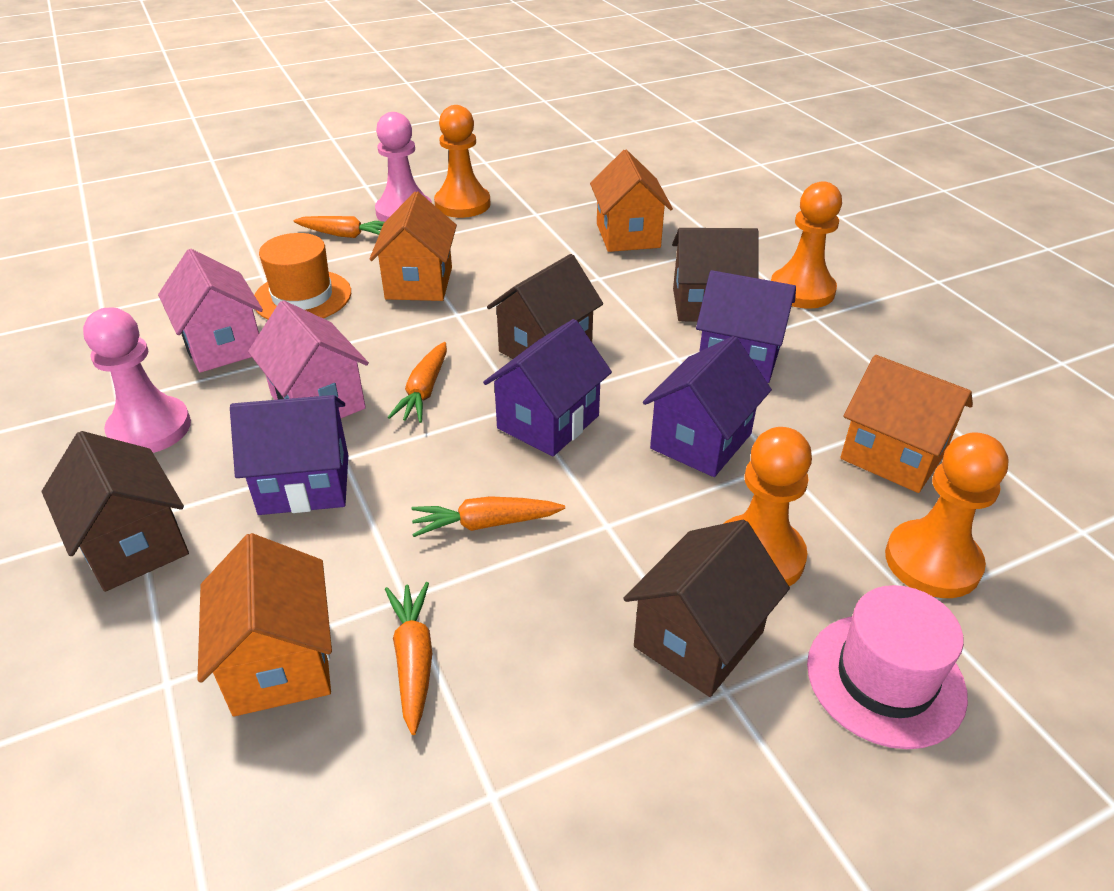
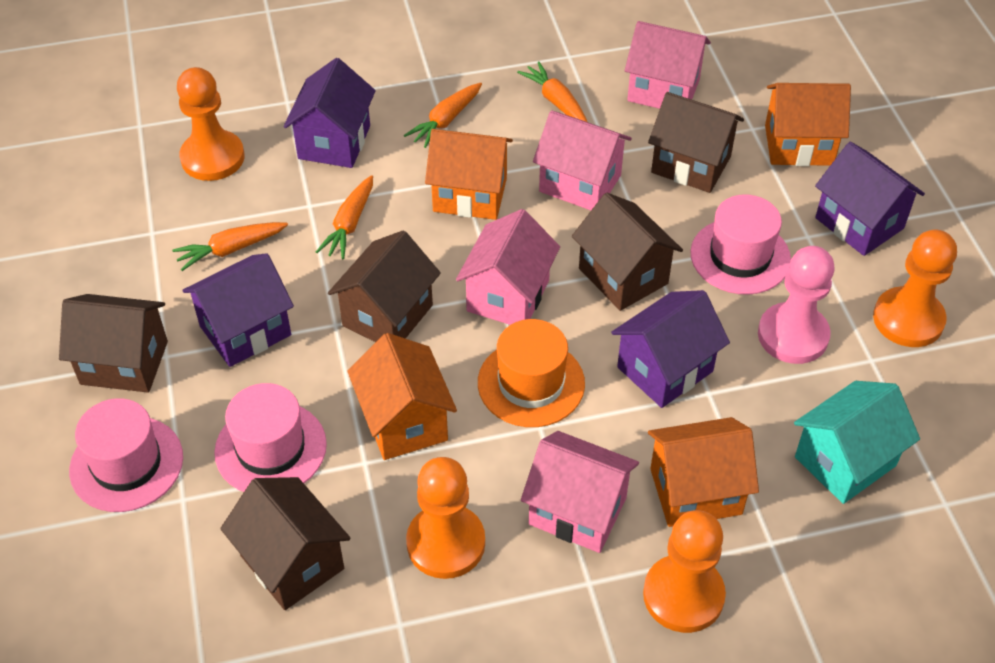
brown house: [42,431,189,592] [487,254,603,359] [623,520,790,697] [672,228,759,321] = 4 -> [59,294,168,393] [220,477,351,610] [328,230,441,342] [572,193,683,311] [648,92,744,193] = 5
pink hat: [807,585,968,749] = 1 -> [69,398,183,512] [214,383,327,492] [690,194,791,295] = 3
pink house: [158,249,263,373] [248,300,369,418] = 2 -> [456,209,560,325] [521,431,639,553] [533,110,632,210] [625,21,711,109] = 4
pink pawn: [83,308,191,453] [375,112,432,222] = 2 -> [758,246,835,364] = 1
turquoise house: none = 0 -> [794,381,920,504] = 1

